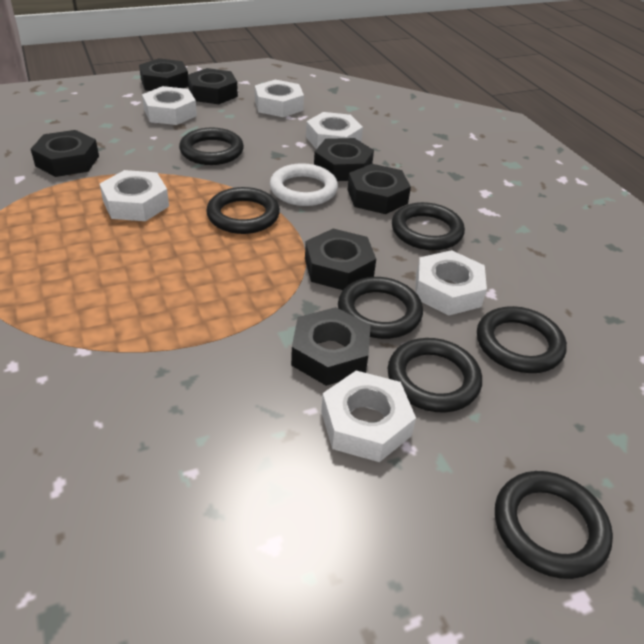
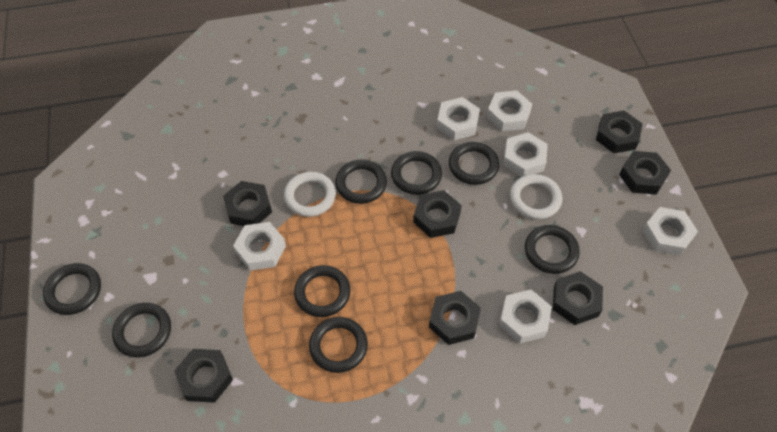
black ring: [179,128,244,165] [206,187,280,234] [338,277,423,339] [388,338,482,413] [392,202,465,250] [477,306,567,373] [495,471,613,579] = 7 -> [43,263,101,315] [112,303,171,358] [294,265,351,317] [309,317,368,373] [335,160,387,204] [391,151,442,195] [449,142,499,185] [525,225,579,274] = 8
white ring: [270,163,338,206] = 1 -> [284,172,336,217] [510,174,562,219] = 2

